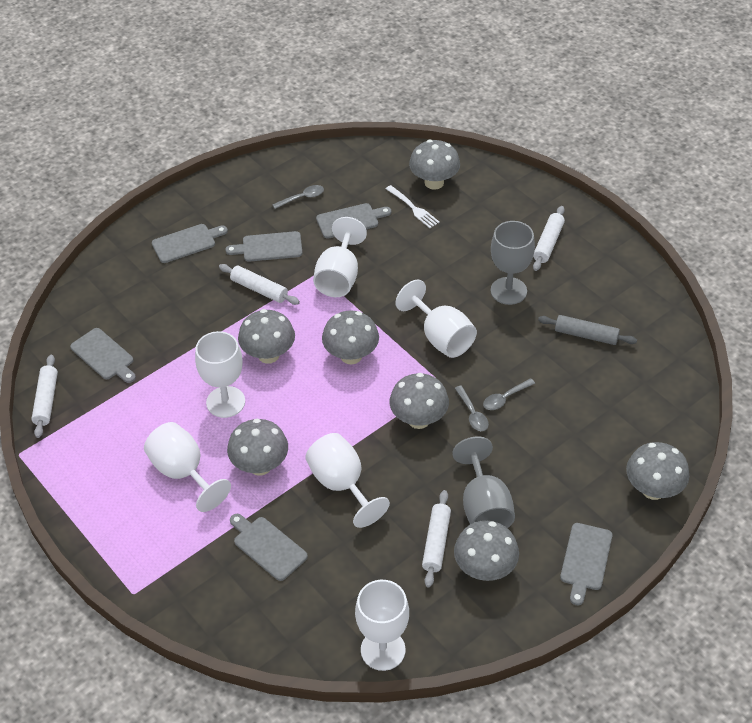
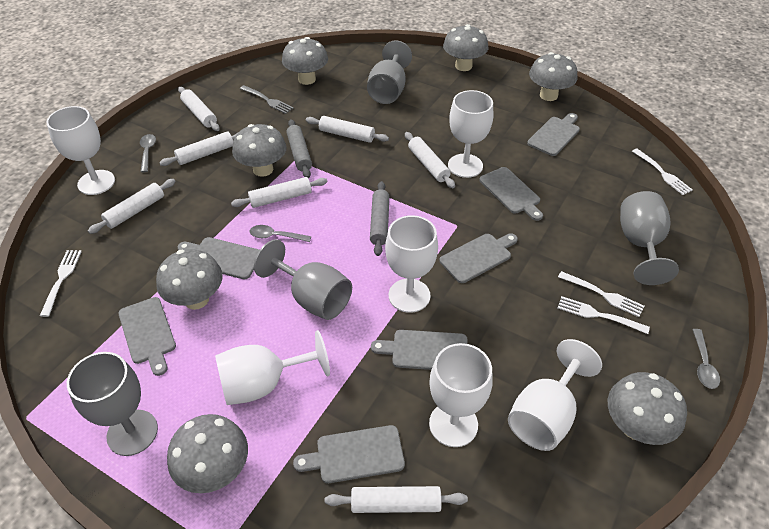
grey cutting board: [70,328,136,383] [152,224,228,263] [225,231,302,262] [230,514,308,581] [316,203,391,239] [560,523,612,605] = 6 -> [118,297,176,376] [178,237,260,279] [293,425,405,483] [371,330,467,370] [439,233,518,283] [479,167,543,221] [527,113,580,156] = 7
grey fork: none = 0 -> [240,85,294,114] = 1
grey goblet: [452,436,515,528] [491,221,535,305] = 2 -> [67,352,158,456] [254,239,352,320] [367,40,412,104] [620,191,679,285] = 4
grey rolling pin: [538,315,637,345] = 1 -> [286,119,312,179] [370,181,389,256] = 2
white fork: [386,185,440,228] = 1 -> [40,250,82,317] [558,271,644,317] [558,296,650,334] [632,148,693,195] = 4
white rolling pin: [31,355,58,438] [219,264,300,305] [422,490,451,588] [533,206,565,271] = 4 -> [88,179,176,234] [159,131,238,166] [178,87,220,131] [231,177,327,208] [306,116,389,143] [325,486,468,513] [405,132,455,188] = 7

